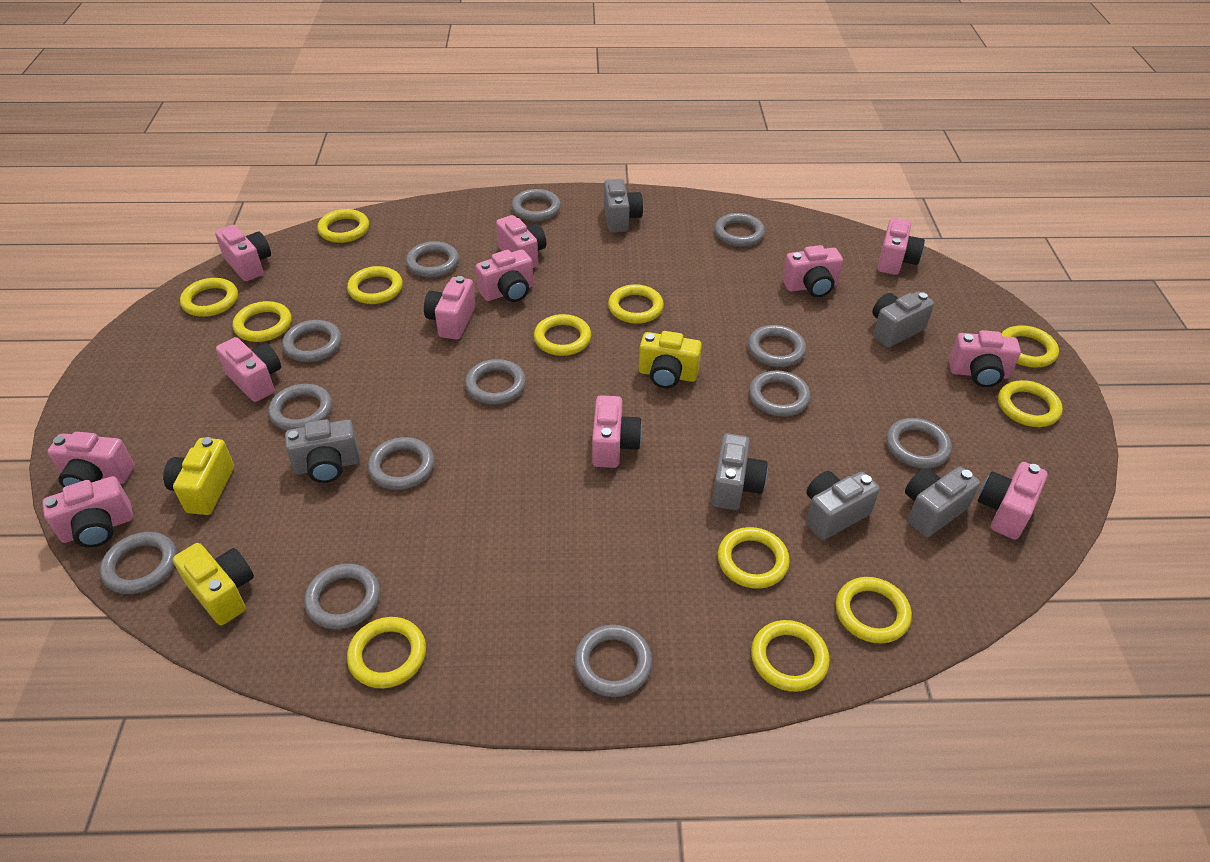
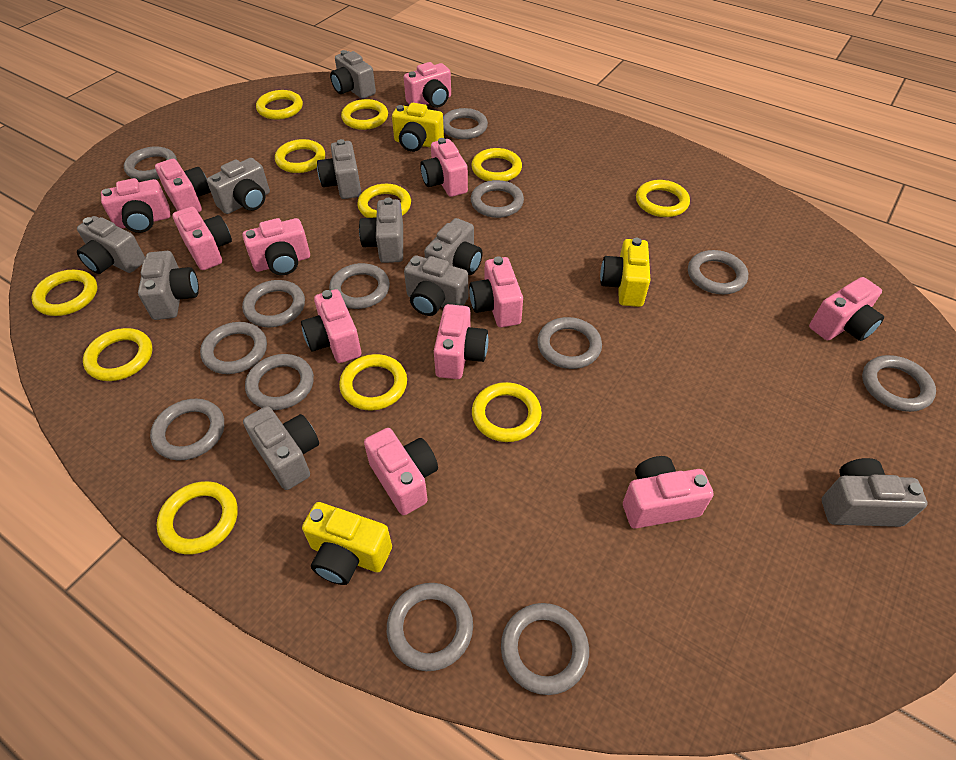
grey camera: [285,419,360,483] [604,179,643,232] [712,433,768,510] [806,471,880,540] [872,291,934,347] [905,467,980,537] = 6 -> [77,216,145,274] [138,251,199,320] [207,158,270,214] [243,406,319,490] [317,139,361,199] [330,50,376,99] [359,198,403,263] [404,255,469,316] [424,218,483,275] [822,458,928,527] = 10
yellow ring: [180,278,238,317] [233,301,292,342] [317,209,369,243] [347,266,403,304] [347,617,426,688] [534,314,591,356] [608,284,664,324] [718,527,790,589] [751,620,830,692] [836,577,912,643] [998,380,1063,427] [1001,325,1059,368] = 12 -> [31,270,98,316] [83,328,153,381] [157,481,238,555] [256,90,303,120] [275,139,325,173] [339,354,407,410] [341,99,388,130] [357,184,411,218] [471,148,522,181] [472,382,542,442] [636,180,690,217] = 11

